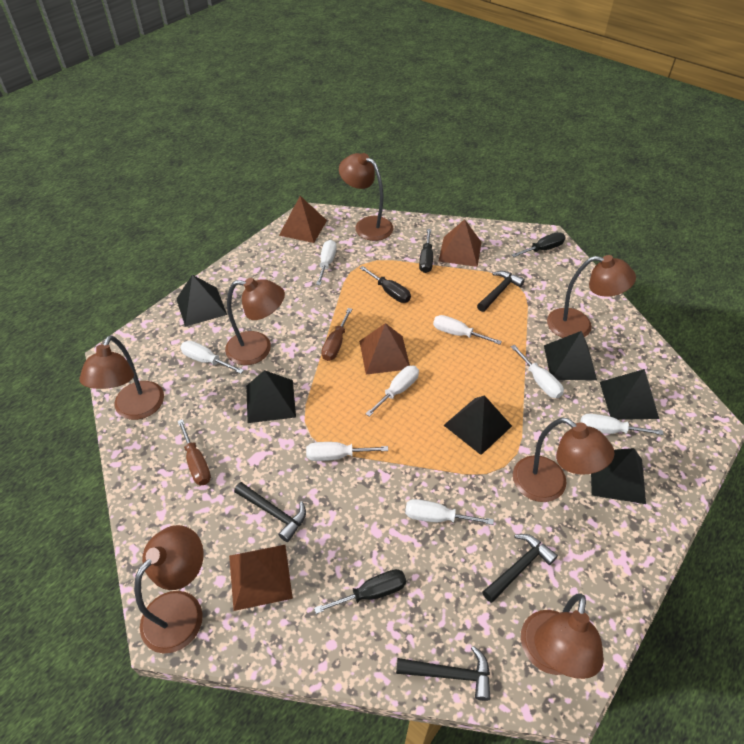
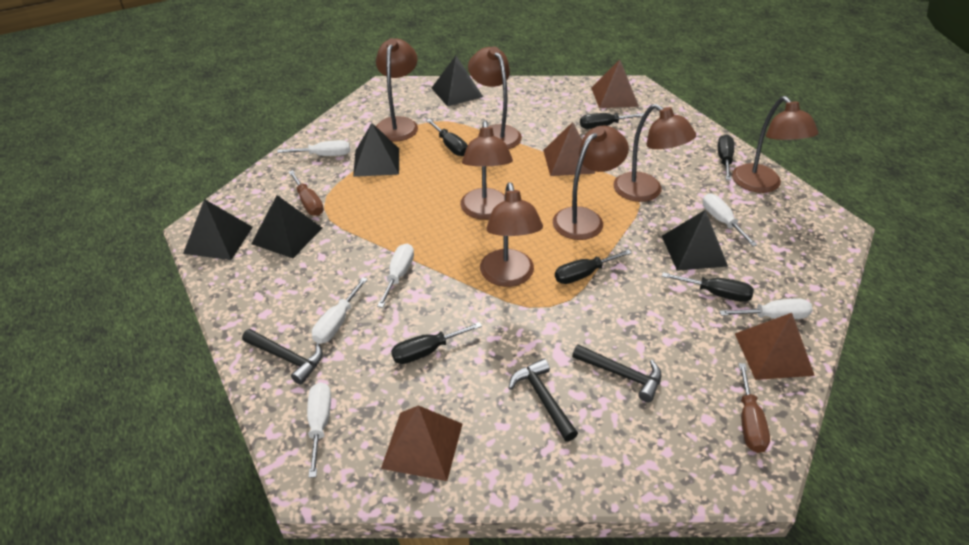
black hammer: [234,482,306,542] [396,646,490,701] [477,271,525,312] [482,534,558,603] = 4 -> [242,329,323,385] [509,359,578,442] [572,345,662,402] = 3
black pyramid: [177,275,227,327] [246,370,296,423] [444,395,512,455] [544,331,597,380] [591,448,646,504] [600,369,659,420] = 6 -> [183,199,253,260] [251,195,322,258] [353,123,399,177] [431,56,483,106] [662,210,728,271] = 5
black screwdriver: [314,569,406,614] [360,266,411,303] [419,229,433,273] [511,232,566,257] = 4 -> [391,322,482,364] [426,119,468,156] [555,249,632,284] [580,113,644,129] [662,272,754,302] [718,135,734,180] = 6
white screwdriver: [180,341,244,374] [306,442,388,461] [316,240,336,285] [366,366,419,417] [405,499,494,525] [433,315,502,345] [511,345,564,398] [580,414,664,435] = 8 -> [277,140,350,156] [307,382,331,478] [312,277,368,344] [377,243,414,308] [702,193,757,247] [719,298,813,319] = 6

